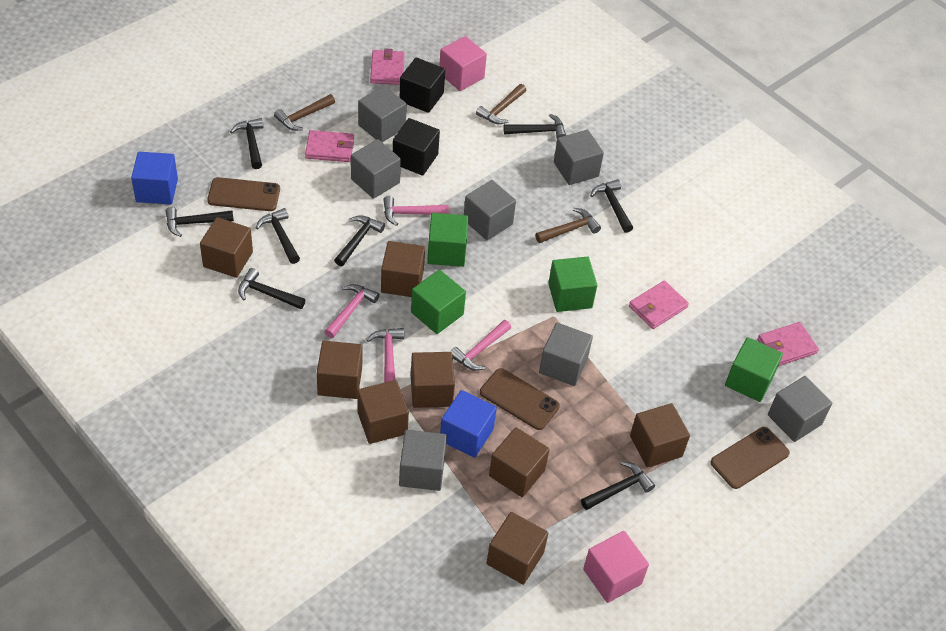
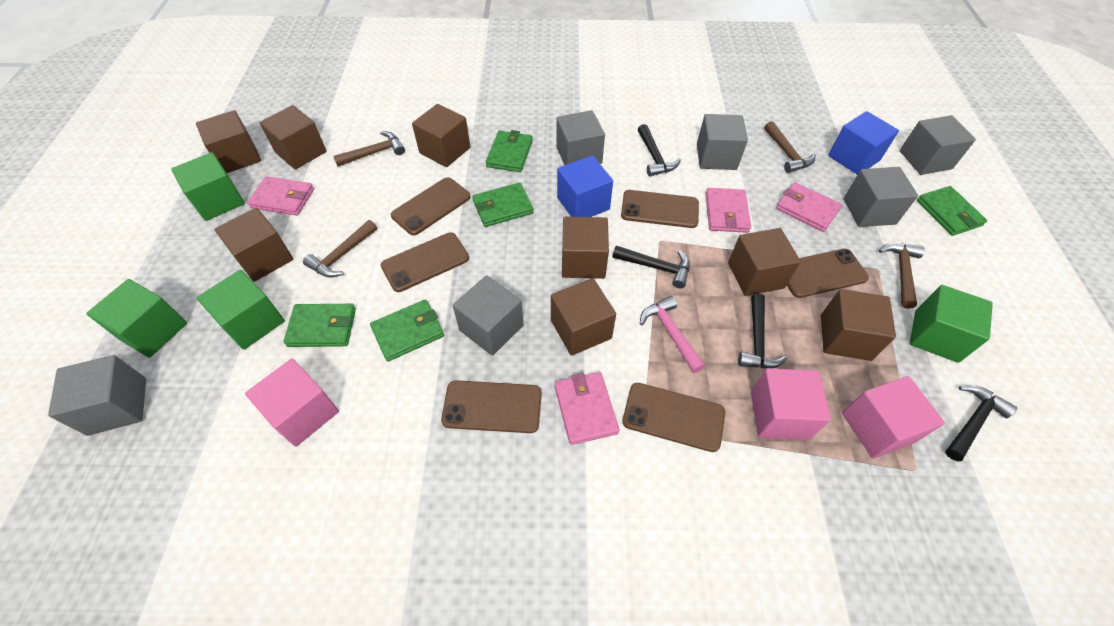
black cube: [393,118,440,176] [400,57,445,113] = 2 -> none = 0
black hammer: [165,207,234,237] [230,118,263,169] [238,268,305,309] [256,208,300,264] [334,215,385,266] [503,114,566,138] [581,461,655,510] [590,179,633,233] = 8 -> [612,246,690,289] [638,124,681,176] [738,294,787,368] [945,385,1017,461] = 4
brown hammer: [274,94,335,131] [476,84,526,124] [535,208,601,243] = 3 -> [303,220,377,278] [333,131,405,166] [764,121,815,173] [879,243,925,309] = 4
brown phone: [207,177,280,211] [480,368,560,430] [711,427,790,489] = 3 -> [381,232,469,292] [391,177,471,235] [441,380,542,433] [621,190,699,228] [622,383,725,452] [787,249,869,298] = 6
green wallet: none = 0 -> [283,304,356,347] [370,299,444,362] [472,183,534,227] [486,130,533,172] [917,186,987,236] = 5
grey cube: [351,139,401,199] [358,86,407,142] [399,430,447,491] [464,180,516,240] [539,323,593,386] [554,130,604,185] [768,376,833,442] = 7 -> [48,355,146,436] [453,275,523,356] [556,110,605,165] [697,114,748,170] [844,167,918,227] [900,115,976,175] = 6
pink cube: [439,36,487,91] [583,531,649,603] = 2 -> [245,359,339,447] [751,368,831,440] [842,376,945,458] = 3
pink hammer: [324,284,379,338] [367,328,404,383] [383,196,449,226] [450,320,511,371] = 4 -> [640,296,705,373] = 1

